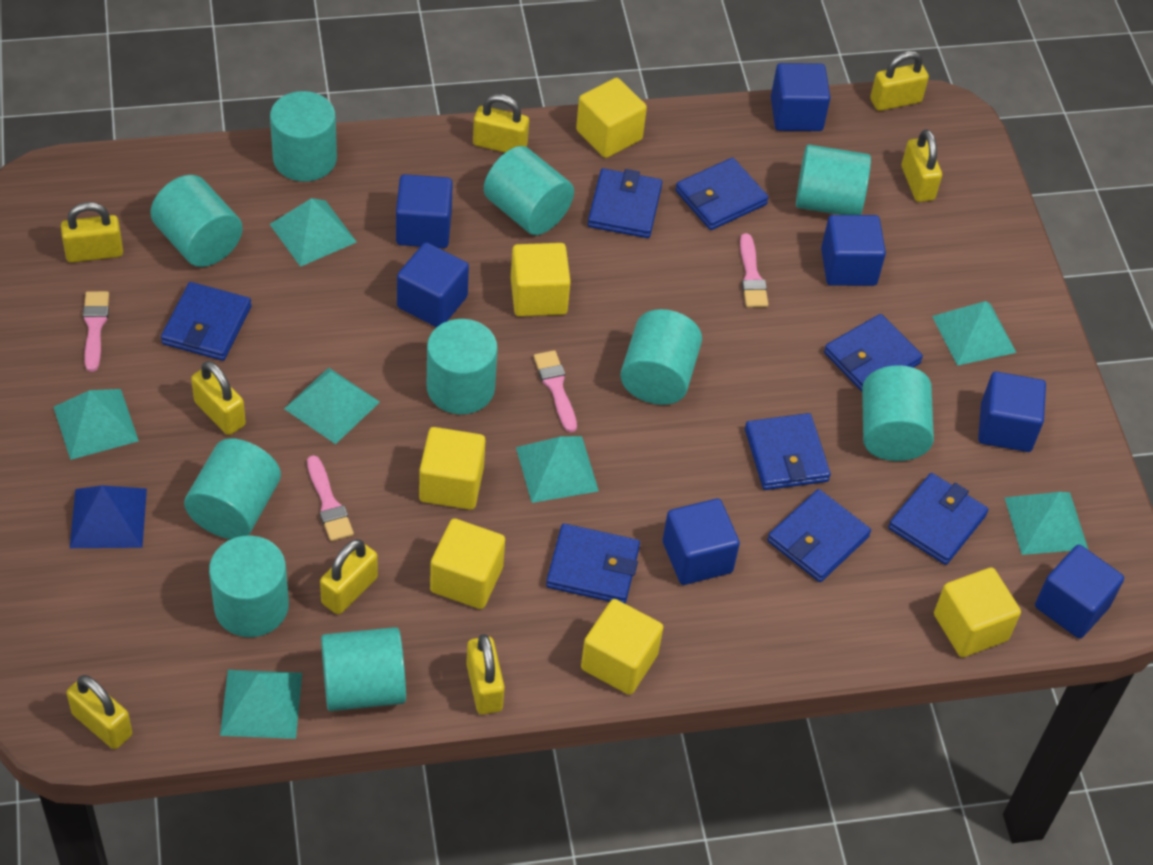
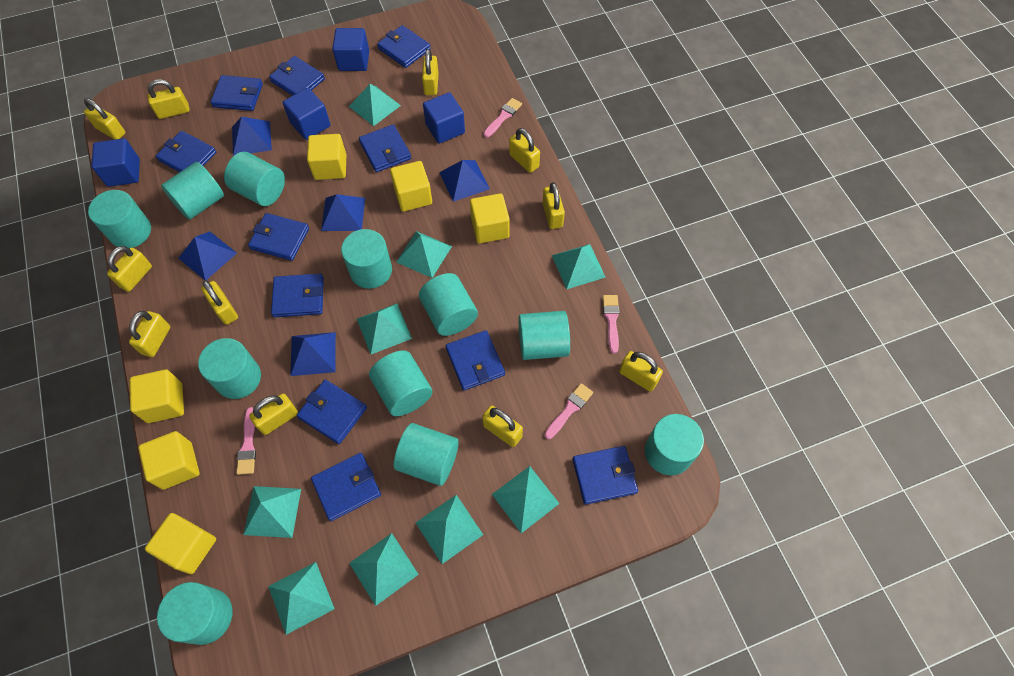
blue cube: [396,174,453,248] [397,242,469,327] [663,499,740,585] [771,63,831,131] [821,215,886,286] [978,372,1046,452] [1035,545,1124,639] = 7 -> [91,138,140,187] [283,88,331,140] [332,28,369,71] [423,92,465,144] = 4
blue pyramid: [70,485,147,548] = 1 -> [178,232,237,280] [232,117,272,156] [290,332,336,376] [321,194,365,231] [439,160,490,202] = 5
blue wallet: [161,282,252,361] [546,523,640,603] [588,168,662,238] [675,157,769,230] [745,413,831,490] [767,489,871,582] [824,314,923,392] [888,473,989,565] = 8 -> [156,131,216,172] [210,75,263,111] [248,213,309,261] [269,56,325,96] [271,273,324,317] [297,380,367,444] [311,453,381,521] [359,124,411,172] [377,25,431,68] [446,330,505,390] [573,446,638,505] = 11
turquoise cylinder: [150,175,243,267] [184,438,281,539] [209,535,289,637] [270,91,337,182] [321,627,406,711] [427,319,498,414] [484,146,574,235] [620,309,702,405] [796,145,871,215] [862,365,934,461] = 10 -> [88,190,151,248] [157,582,233,645] [161,162,224,220] [198,338,261,399] [224,152,285,206] [341,229,392,289] [369,350,433,416] [394,423,459,486] [419,273,478,336] [519,311,570,360] [645,414,704,476] = 11
turquoise pyramid: [54,389,139,460] [220,670,302,739] [270,198,357,267] [284,368,380,444] [516,436,599,503] [932,301,1017,366] [1004,492,1088,555] = 7 -> [243,486,301,538] [268,562,335,635] [349,84,401,126] [349,533,419,606] [357,304,412,354] [396,231,452,278] [415,495,483,564] [492,466,560,533] [552,244,606,289] = 9
yellow padlock: [61,202,123,263] [67,675,132,749] [191,361,246,435] [320,539,378,614] [466,634,505,715] [473,94,529,153] [870,51,929,111] [902,129,942,202] = 8 -> [84,98,125,140] [107,246,152,292] [129,311,170,357] [147,79,190,119] [201,280,238,325] [249,393,298,435] [422,49,439,95] [482,405,523,447] [509,128,540,173] [542,182,565,229] [619,351,663,392] = 11

